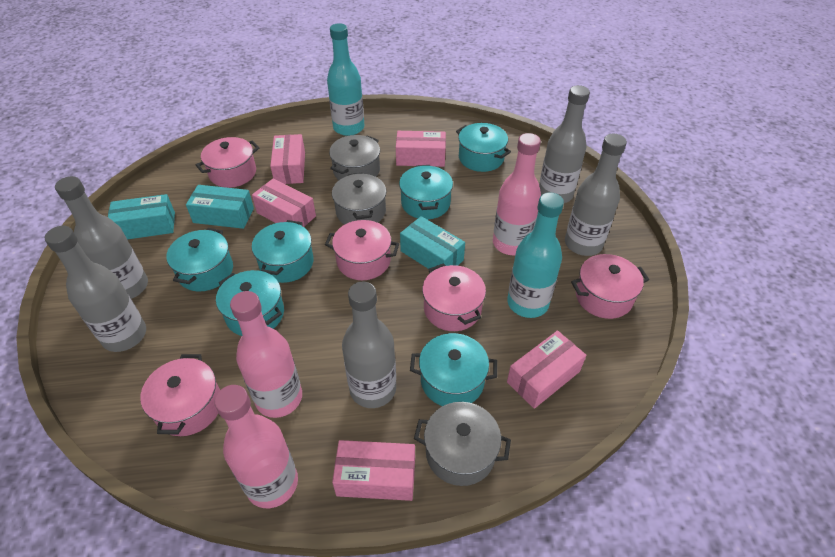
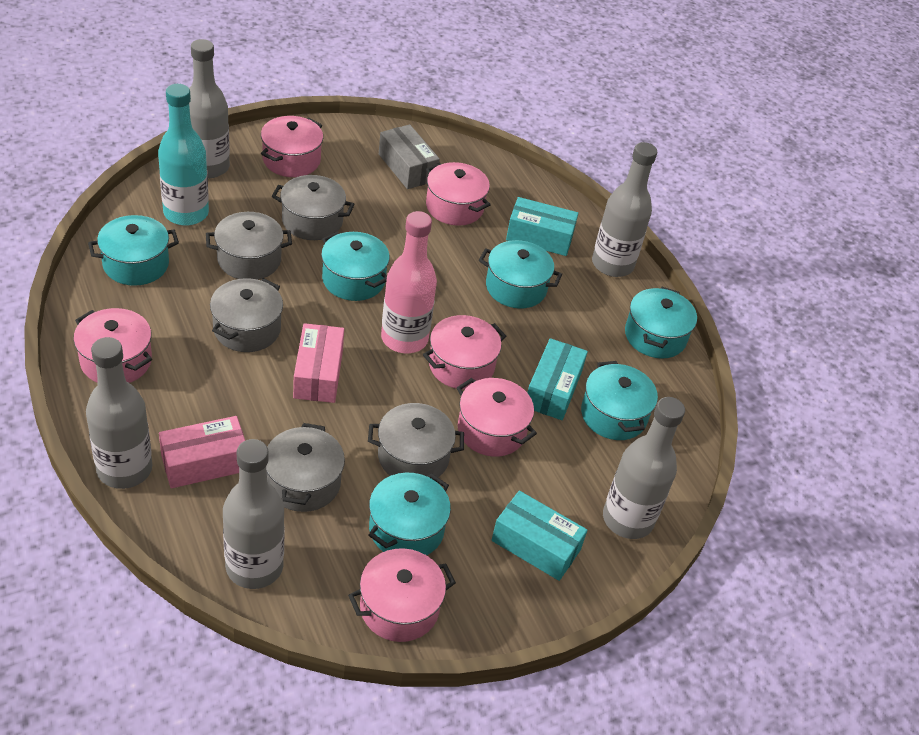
grey box: none = 0 -> [379,124,440,189] = 1
grey pot: [329,135,380,180] [332,173,386,225] [414,402,511,486] = 3 -> [206,212,292,280] [210,278,283,352] [266,423,345,512] [272,175,355,240] [368,403,464,479] = 5
pink bottle: [214,385,298,508] [230,291,302,418] [493,133,541,255] = 3 -> [381,211,437,353] = 1
pink box: [252,179,316,227] [270,134,305,184] [332,440,415,501] [396,131,446,167] [507,330,586,409] = 5 -> [159,416,245,488] [293,323,344,403] = 2
pink pot: [140,354,220,436] [196,137,259,188] [325,220,399,280] [422,263,486,331] [571,254,649,319] = 5 -> [74,308,152,383] [261,116,323,177] [348,548,456,642] [423,315,506,389] [426,162,490,226] [457,378,537,457] = 6
turquoise bottle: [327,23,364,136] [507,192,564,318] = 2 -> [158,84,209,226] = 1

